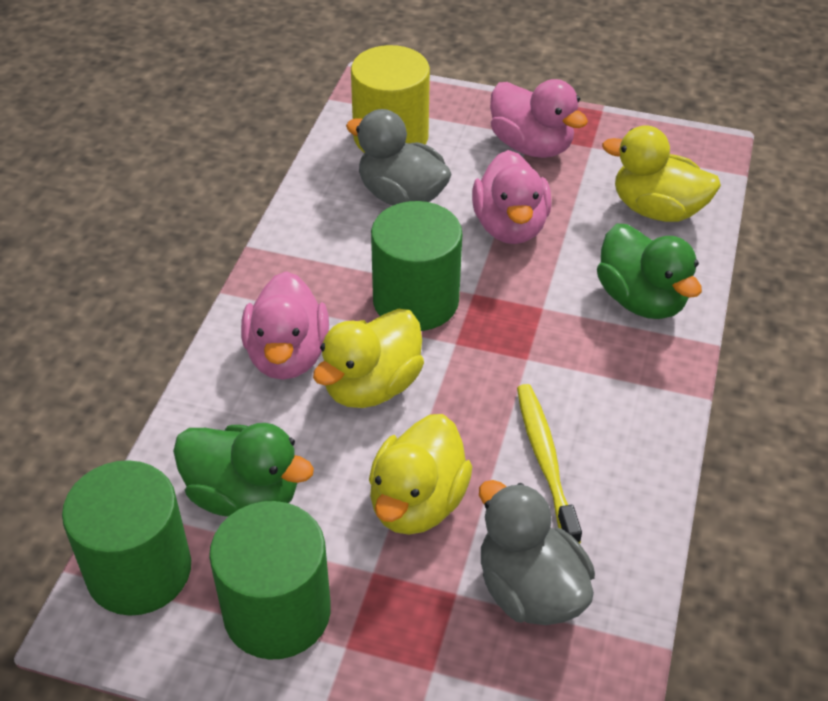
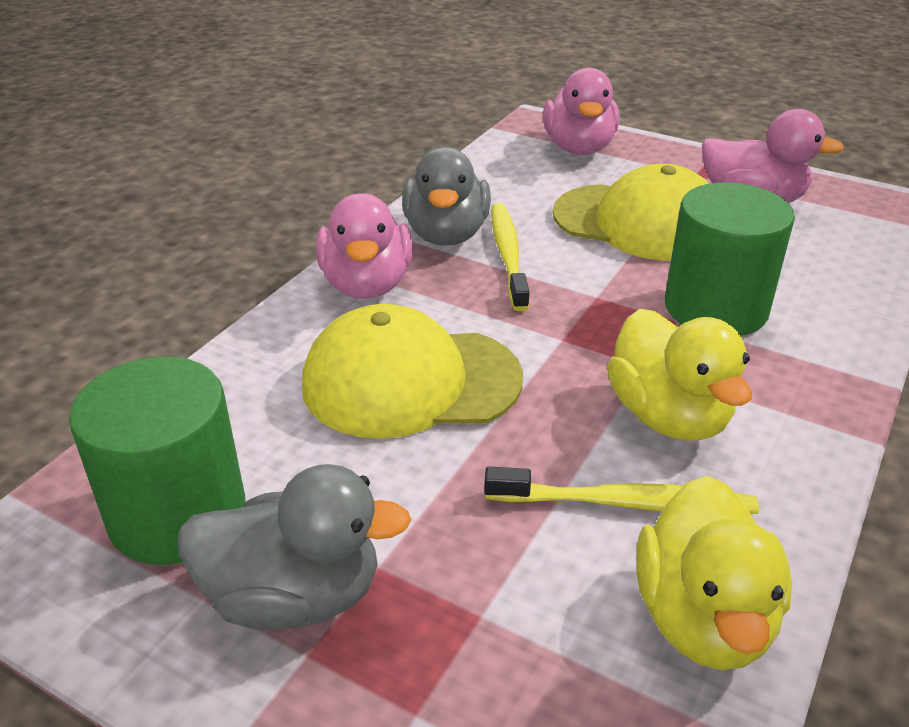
green cylinder: [62,460,191,616] [209,501,331,660] [371,201,462,331] = 3 -> [69,357,245,565] [665,182,795,336] = 2
green duck: [173,423,314,517] [597,224,702,319] = 2 -> none = 0
yellow cap: none = 0 -> [302,304,523,439] [553,164,710,261] = 2
yellow cylinder: [351,45,430,153] = 1 -> none = 0
yellow duck: [313,309,424,408] [369,414,472,535] [602,125,721,222] = 3 -> [607,309,752,441] [636,476,792,670] = 2
yellow toothbrush: [517,384,582,544] = 1 -> [484,467,759,514] [491,203,529,311] = 2

